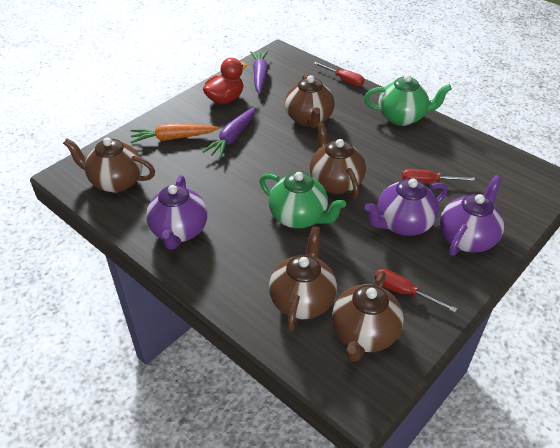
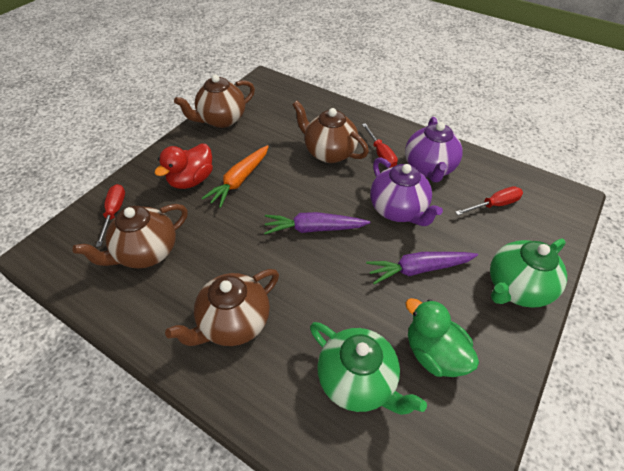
brown teapot: [63,138,155,193] [269,226,337,331] [285,74,335,128] [310,121,366,199] [332,271,404,362] = 5 -> [73,204,188,268] [165,269,279,346] [174,75,255,128] [292,101,369,163] = 4
green duck: none = 0 -> [405,298,479,377] = 1
purple teapot: [146,175,207,249] [364,178,447,236] [440,175,504,256] = 3 -> [370,157,443,226] [405,117,463,182] = 2

